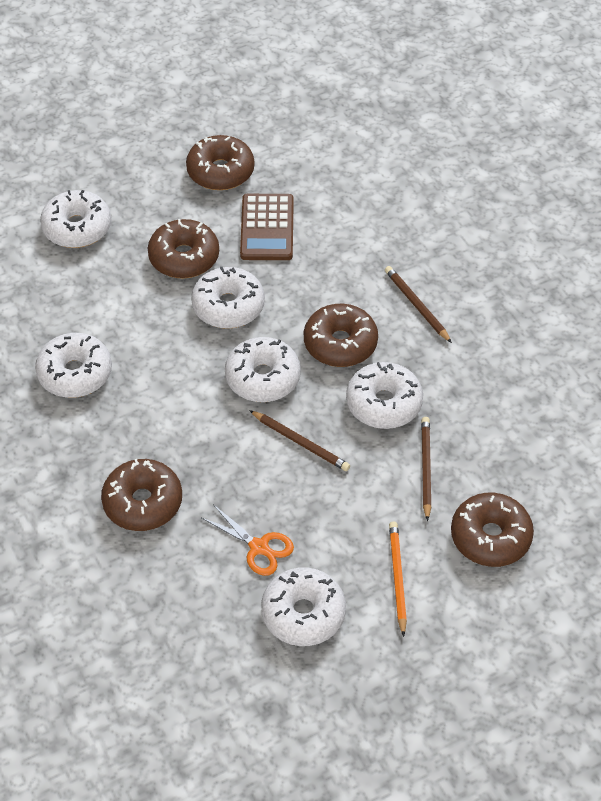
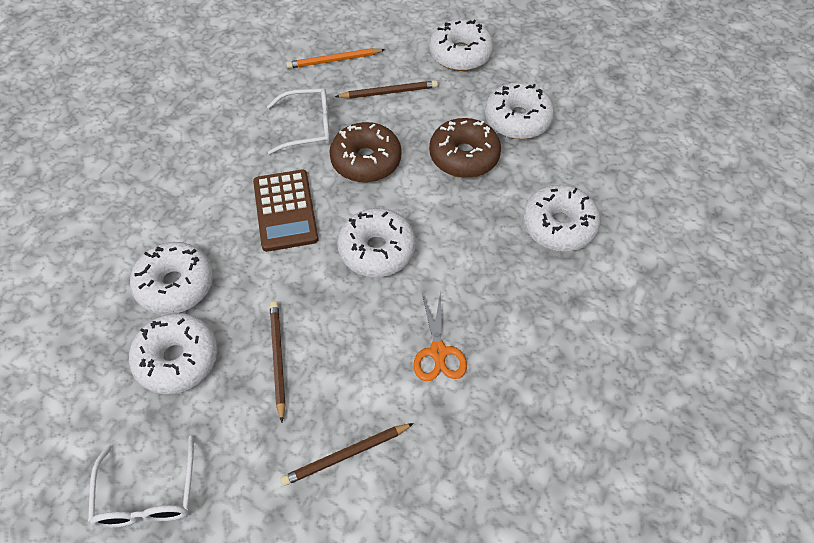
brown donut: [101,459,182,531] [148,219,219,279] [186,135,254,190] [304,304,378,367] [451,493,534,567] = 5 -> [329,122,402,183] [429,118,501,178] = 2
white glasses: none = 0 -> [88,436,194,528] [267,88,330,154] = 2

